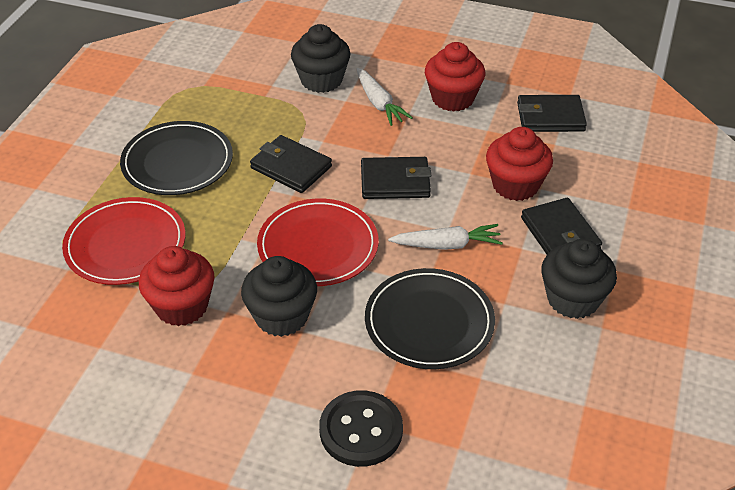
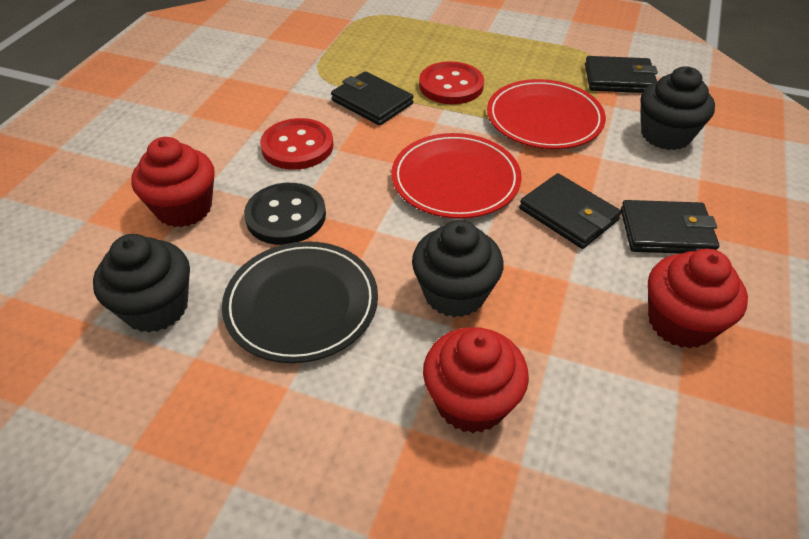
black plate: [120,121,233,195] [365,268,495,369] = 2 -> [222,241,378,363] = 1
red button: none = 0 -> [260,118,333,170] [419,61,484,104] = 2
white carrot: [356,68,413,126] [388,224,503,250] = 2 -> none = 0

